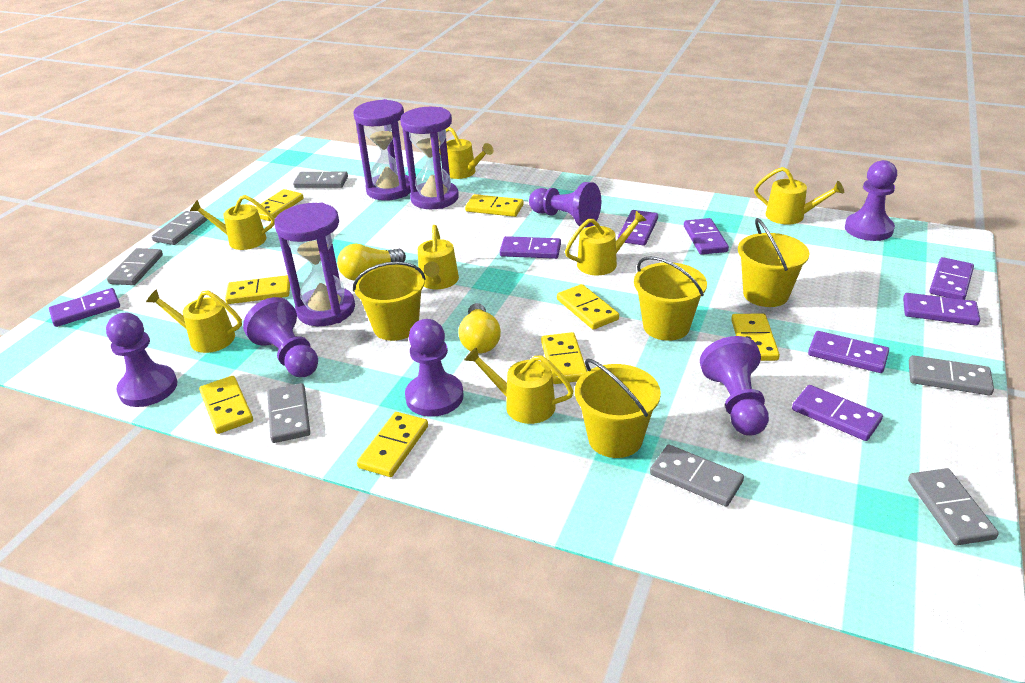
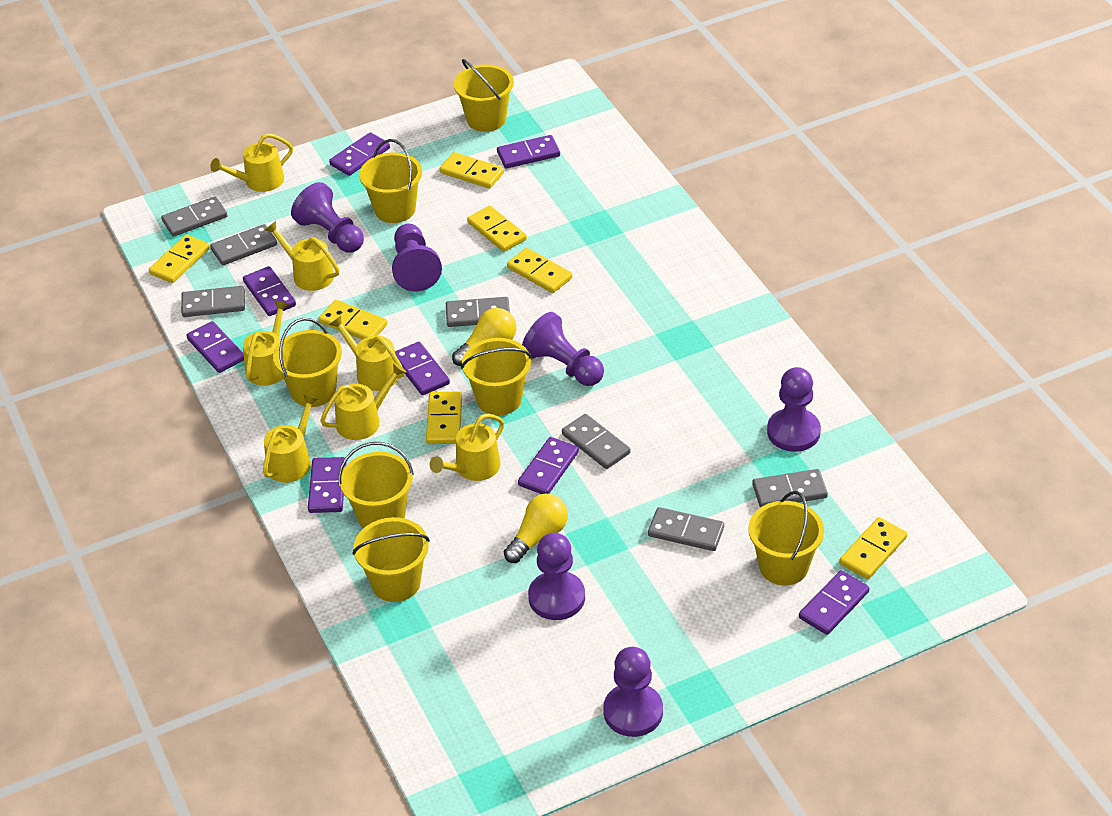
purple hourglass: [274,203,355,326] [353,99,411,201] [400,107,459,209] = 3 -> none = 0
yellow bucket: [353,262,426,341] [575,359,661,458] [634,256,707,341] [738,218,810,307] = 4 -> [273,318,342,407] [338,442,414,528] [352,517,430,602] [359,139,422,223] [454,59,514,132] [461,338,532,416] [748,491,824,585] = 7
yellow domino: [199,376,253,434] [225,275,290,304] [256,189,304,221] [357,412,428,477] [465,194,523,217] [541,332,587,384] [557,284,619,330] [731,313,780,361] = 8 -> [149,234,210,283] [319,300,387,340] [426,391,462,444] [440,152,504,189] [467,206,527,252] [507,248,572,293] [839,517,907,579] = 7

